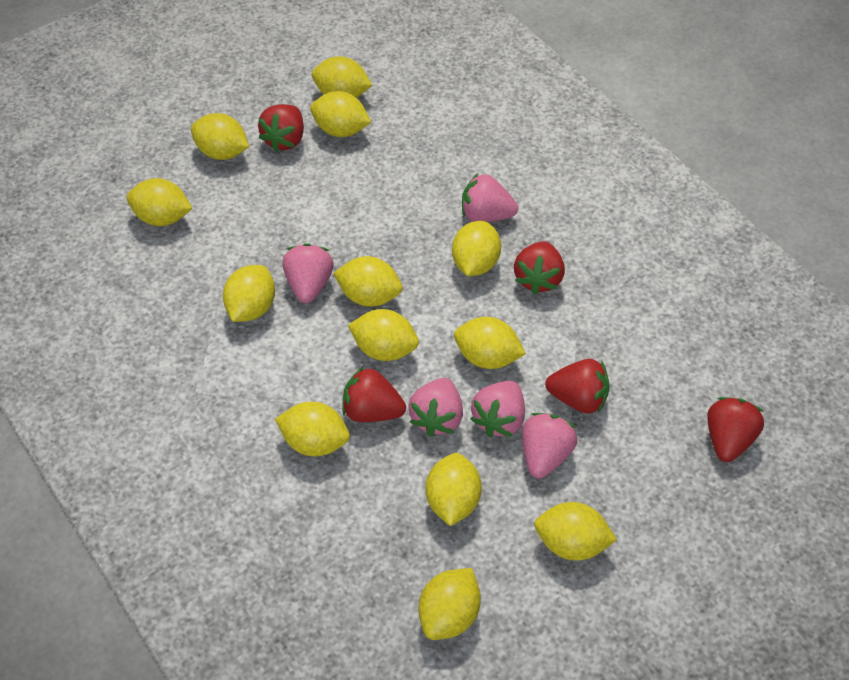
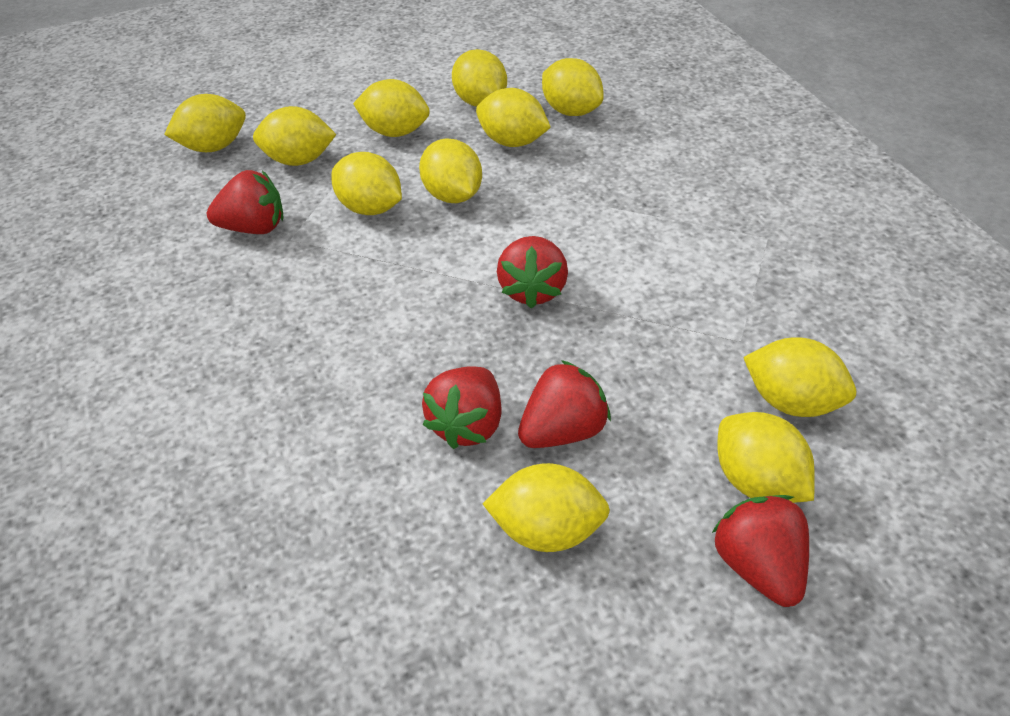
pink strawberry: [282,243,334,303] [408,378,463,437] [462,173,518,222] [471,381,525,437] [522,413,577,478] = 5 -> none = 0
yellow lemon: [127,178,192,226] [191,113,249,160] [223,265,275,322] [275,402,350,456] [310,91,371,137] [312,57,372,98] [333,256,402,307] [348,309,419,361] [419,568,481,640] [426,453,482,526] [452,221,501,276] [454,317,526,369] [534,502,617,561] = 13 -> [164,94,246,152] [253,106,337,166] [331,152,402,215] [353,79,430,137] [419,138,482,203] [452,49,507,107] [476,88,551,147] [483,463,610,552] [542,58,604,116] [717,412,814,503] [743,337,856,417] = 11

